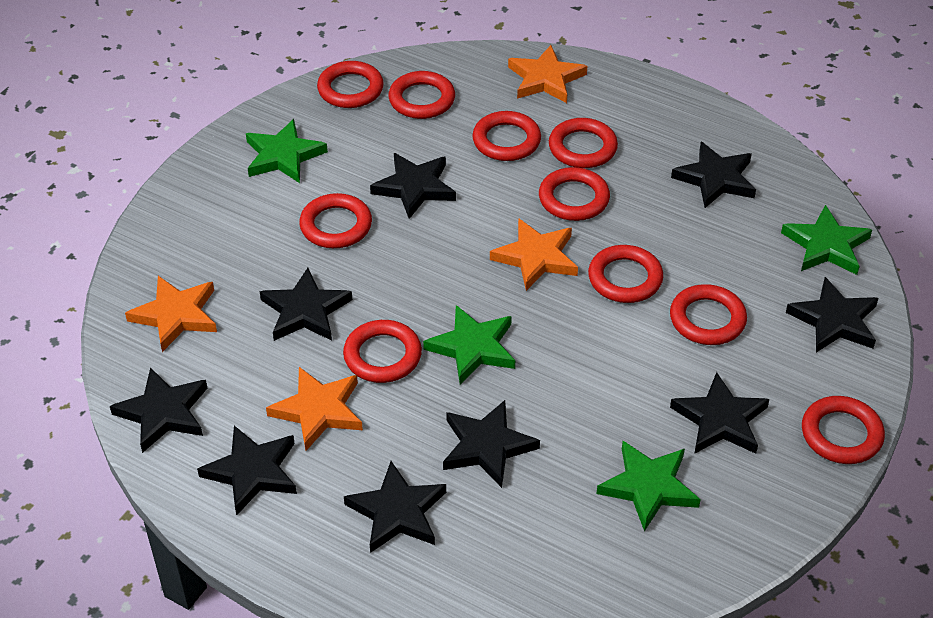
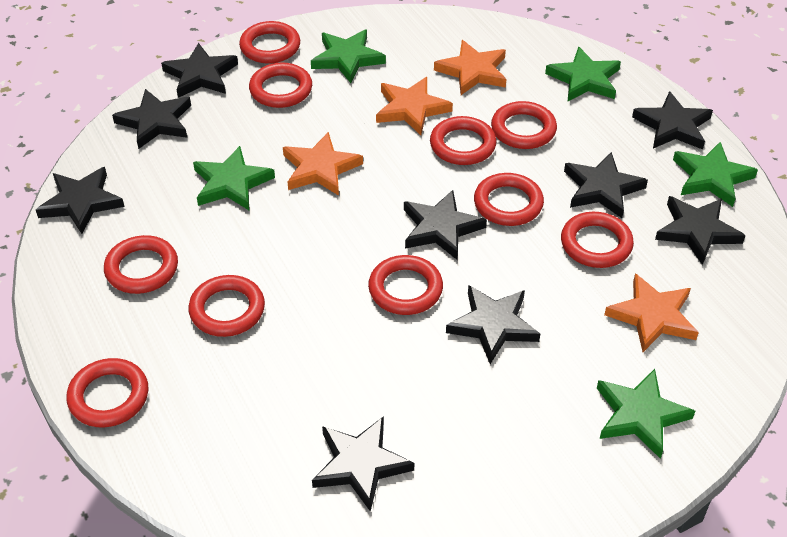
green star: [246,119,328,183] [423,305,515,384] [597,441,701,532] [781,205,872,275] = 4 -> [193,146,275,210] [311,30,386,83] [545,47,621,101] [597,369,695,459] [673,142,758,207] = 5

